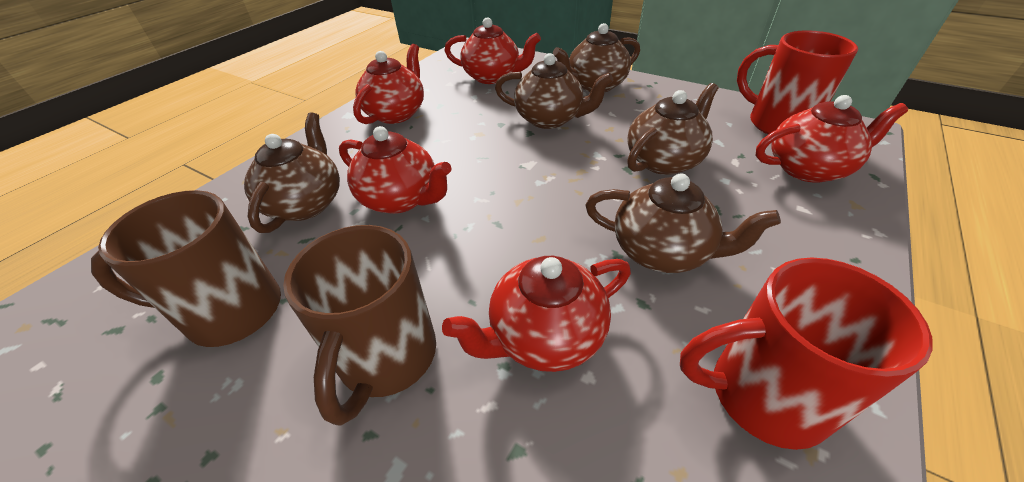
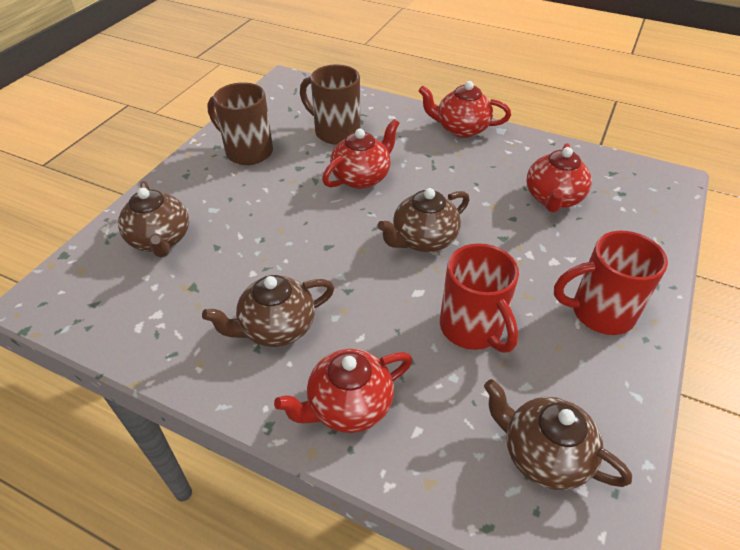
brown teapot: [244,112,340,233] [495,53,613,129] [553,23,640,92] [585,173,781,273] [627,83,719,175] = 5 -> [118,181,189,257] [202,275,335,347] [377,188,470,252] [484,379,632,490] = 4
red teapot: [339,126,452,214] [353,44,424,124] [442,256,631,372] [444,17,541,84] [755,95,908,183] = 5 -> [274,349,412,433] [322,119,399,189] [419,81,511,138] [526,143,592,213] = 4

